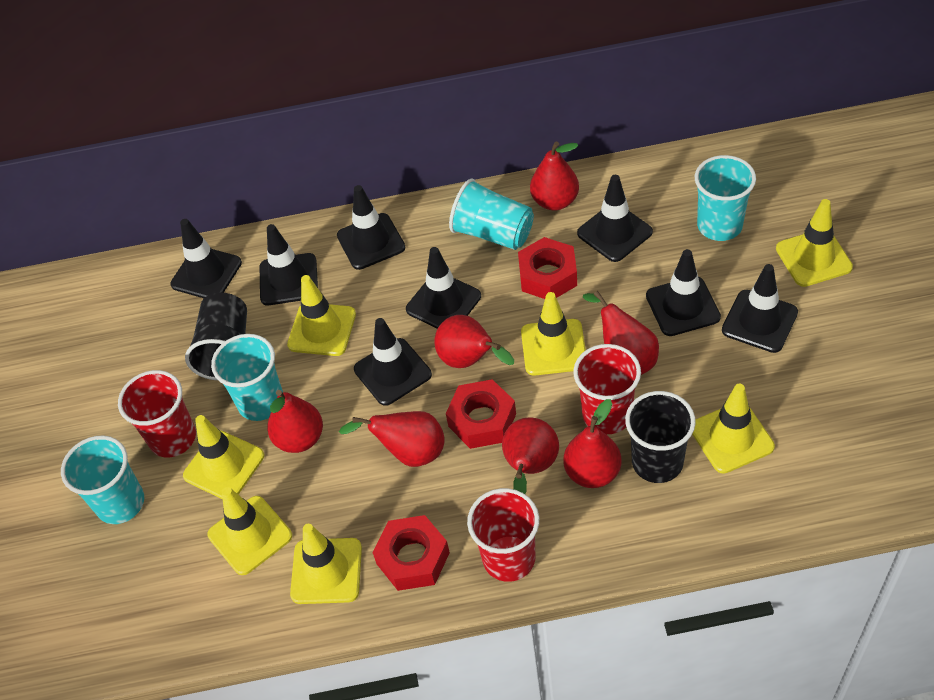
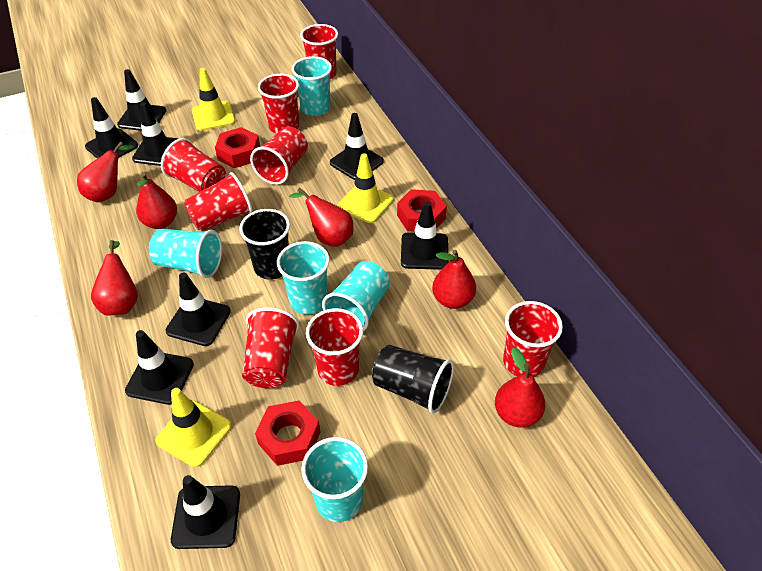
red cup: [118,370,196,458] [467,488,539,582] [573,344,641,434] = 3 -> [161,138,226,192] [184,172,253,231] [242,307,299,388] [250,126,308,185] [258,74,299,134] [300,24,338,79] [306,308,363,386] [503,301,563,377] = 8
red pear: [267,390,323,453] [339,411,445,467] [434,315,514,368] [502,417,559,494] [530,141,579,211] [563,399,621,488] [583,291,659,375] = 7 -> [77,142,134,202] [91,240,138,316] [136,173,177,229] [289,188,353,247] [432,250,476,309] [495,348,545,428] = 6
turquoise cup: [61,436,144,524] [211,334,283,421] [449,179,534,250] [695,155,756,241] = 4 -> [149,229,222,278] [277,241,330,314] [292,56,332,116] [301,437,368,522] [322,261,390,331] = 5
yellow traffic cone: [183,415,264,499] [208,487,292,575] [287,275,356,356] [290,524,362,604] [521,292,586,375] [692,383,775,474] [776,199,853,287] = 7 -> [155,388,231,467] [192,68,235,131] [337,154,394,223] = 3

